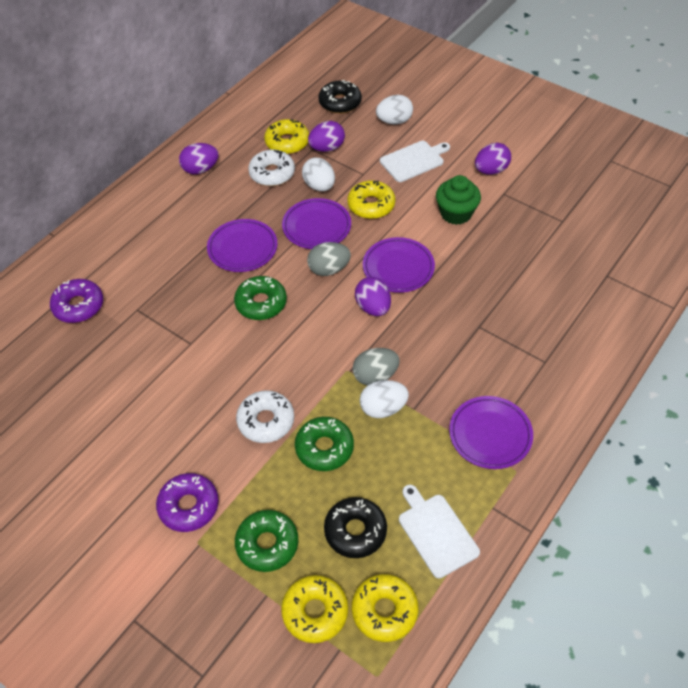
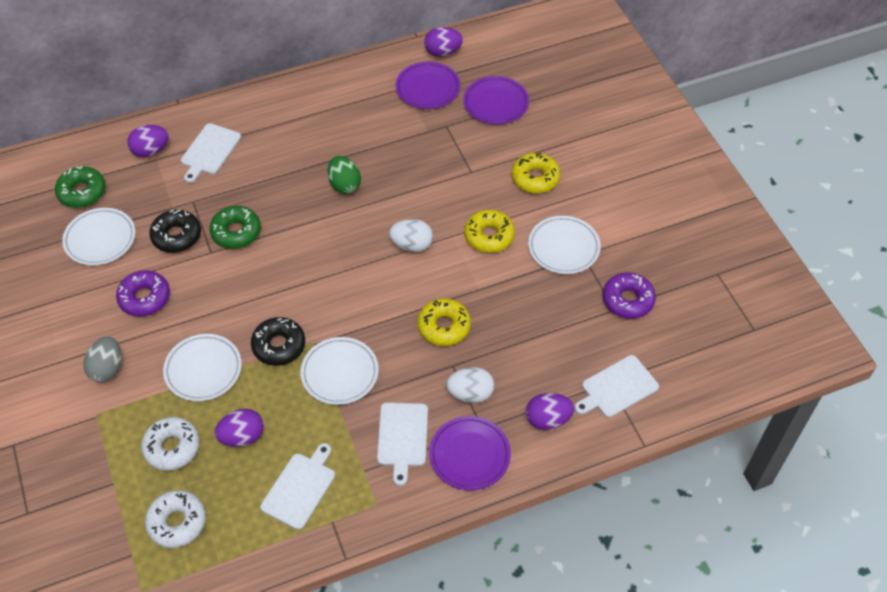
green cupcake: [436,175,481,225] = 1 -> none = 0
green donut: [234,276,287,320] [235,510,299,572] [295,417,354,471] = 3 -> [55,166,106,208] [210,206,261,249] = 2
green egg: none = 0 -> [328,156,361,194] = 1
grey egg: [307,242,351,276] [353,348,400,385] = 2 -> [83,337,122,382] = 1
purple plate: [207,219,277,272] [282,198,351,249] [363,237,435,293] [449,396,533,469] = 4 -> [396,62,461,109] [429,416,511,491] [463,76,529,125] = 3
white cutting board: [380,141,450,182] [399,485,480,578] = 2 -> [181,123,241,183] [260,443,335,530] [377,403,428,486] [575,355,659,418] = 4
white egg: [302,158,335,191] [360,380,409,418] [376,95,413,124] = 3 -> [389,219,433,252] [446,367,494,403] = 2
white plate: none = 0 -> [62,208,136,266] [163,334,242,401] [301,337,379,405] [528,216,601,274] = 4
yellow donut: [264,119,309,154] [281,575,348,643] [347,180,395,219] [352,574,419,642] = 4 -> [417,298,471,346] [464,210,515,253] [512,153,560,194] = 3

